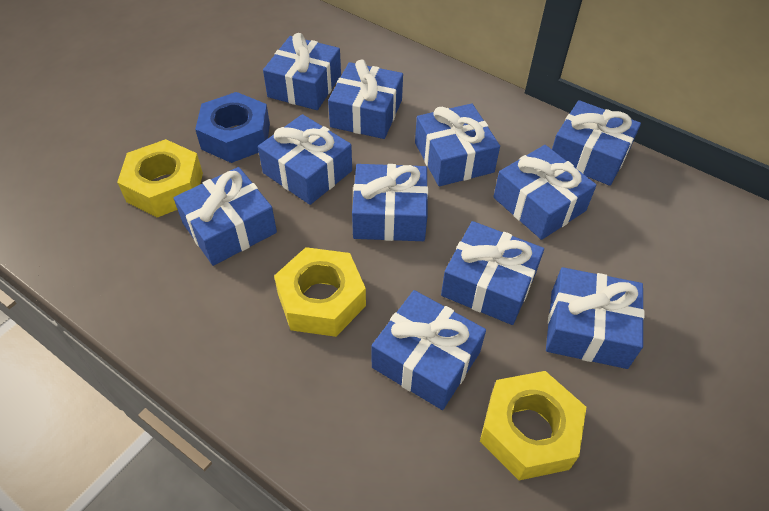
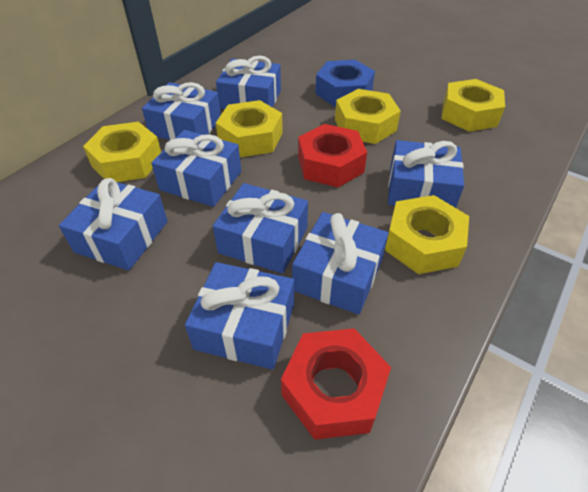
blue gift: [174,167,277,266] [258,114,352,205] [263,33,341,110] [328,60,403,139] [352,164,428,241] [372,290,486,410] [415,103,500,186] [441,221,544,325] [493,145,596,240] [546,267,644,369] [552,100,641,186] = 11 -> [59,178,168,270] [142,82,221,140] [151,130,241,207] [185,262,294,369] [213,183,308,274] [216,55,281,109] [292,212,388,315] [388,140,464,208] = 8
red nut: none = 0 -> [281,328,391,440] [298,124,367,188] = 2
yellow nut: [117,139,203,218] [274,247,366,337] [480,371,586,480] = 3 -> [83,122,161,182] [216,100,283,158] [335,89,401,144] [385,195,469,274] [442,79,505,132] = 5

